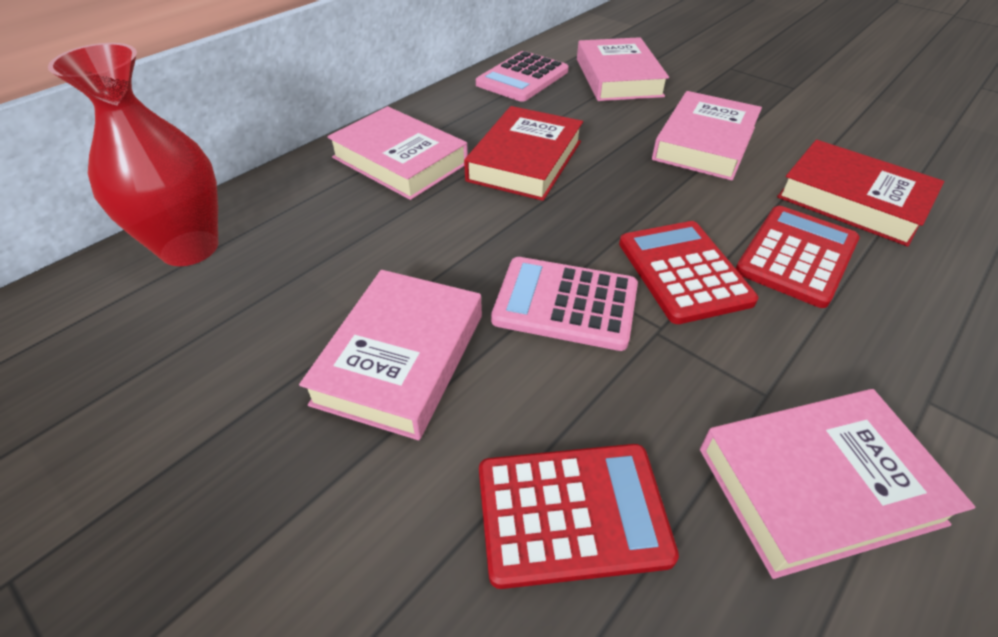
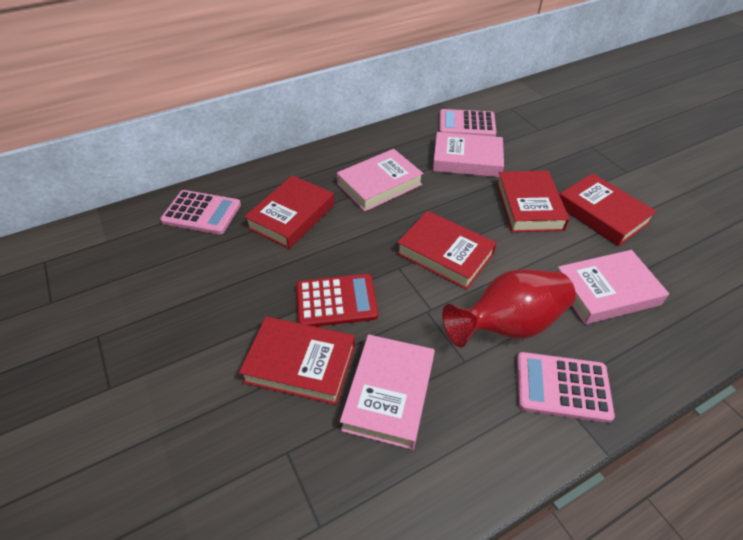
pink book: [299,270,482,440] [327,106,468,200] [577,37,669,101] [652,91,762,181] [700,389,975,579] = 5 -> [337,149,424,211] [340,334,435,450] [433,132,504,177] [558,250,669,324] = 4
pink calculator: [476,51,568,102] [491,257,638,351] = 2 -> [160,190,241,234] [439,109,497,137] [517,352,615,423] = 3
red book: [464,106,583,201] [777,140,944,247] = 2 -> [239,317,355,405] [244,175,334,249] [397,211,497,290] [496,171,570,232] [560,173,657,246] = 5
red calculator: [479,444,679,589] [619,221,758,324] [736,206,860,308] = 3 -> [296,274,378,327] = 1

